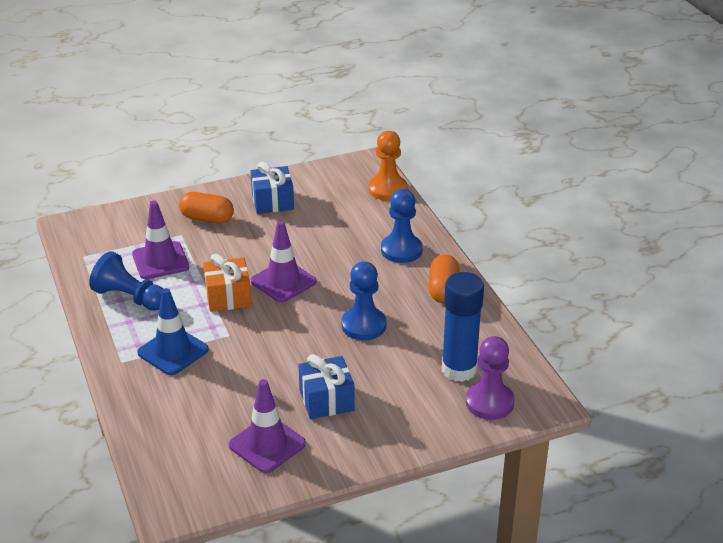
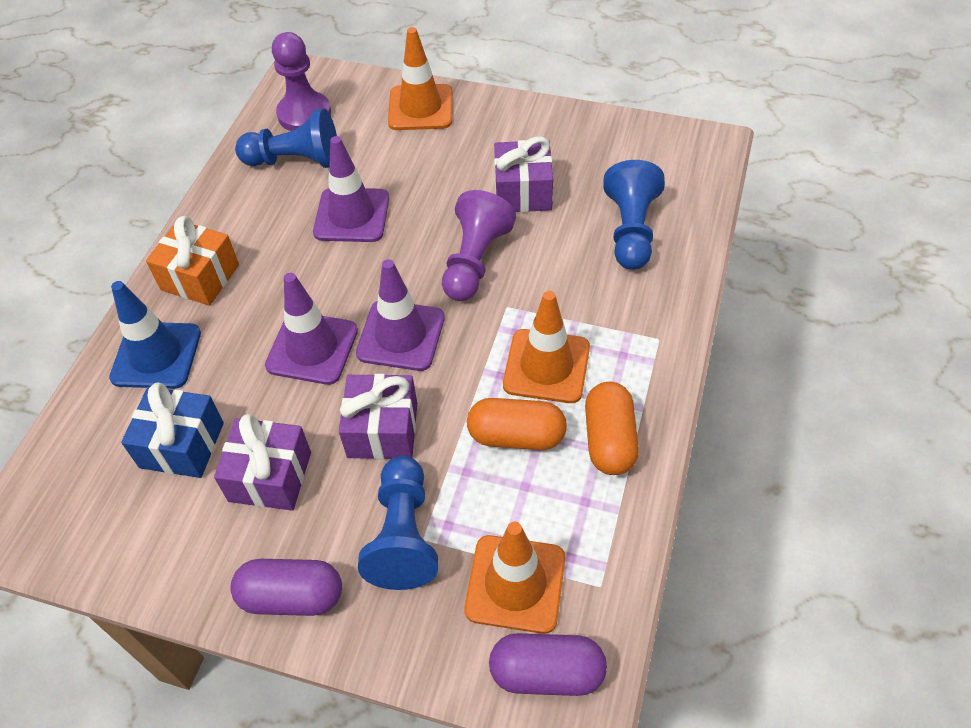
blue gift: [251,162,294,214] [299,354,355,419] = 2 -> [121,382,224,478] = 1
blue glue stick: [442,272,484,382] = 1 -> none = 0
orange pawn: [369,131,407,201] = 1 -> none = 0
orange traffic cone: none = 0 -> [388,27,452,130] [465,522,565,634] [503,291,590,403] = 3
purple capsule: none = 0 -> [230,559,342,616] [489,633,607,696] = 2
purple gift: none = 0 -> [214,414,311,511] [339,374,417,459] [494,136,553,212] = 3
purple pawn: [466,336,515,420] = 1 -> [272,32,331,131] [442,190,516,301] = 2

